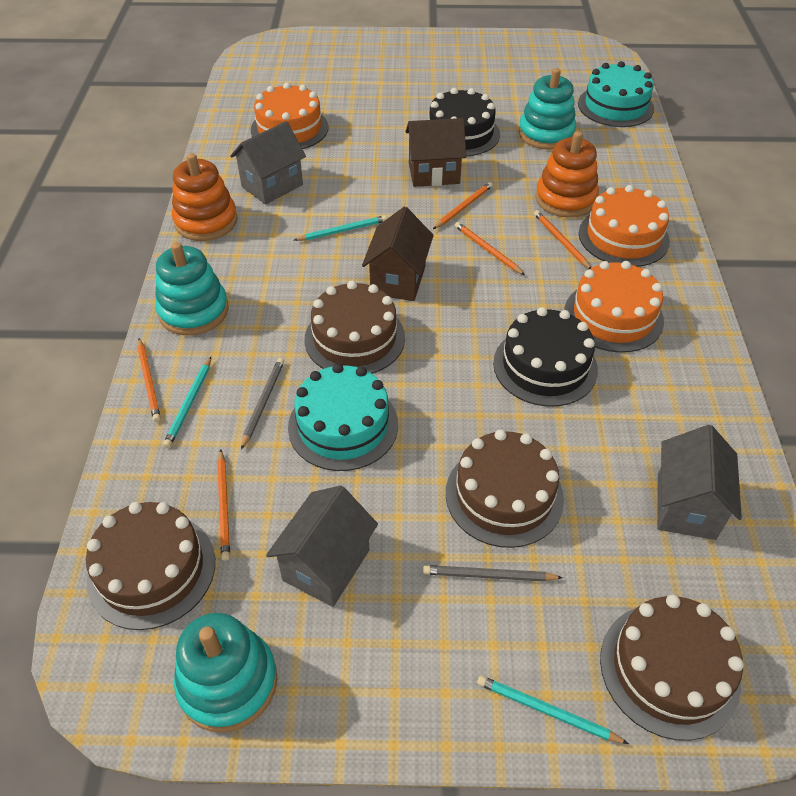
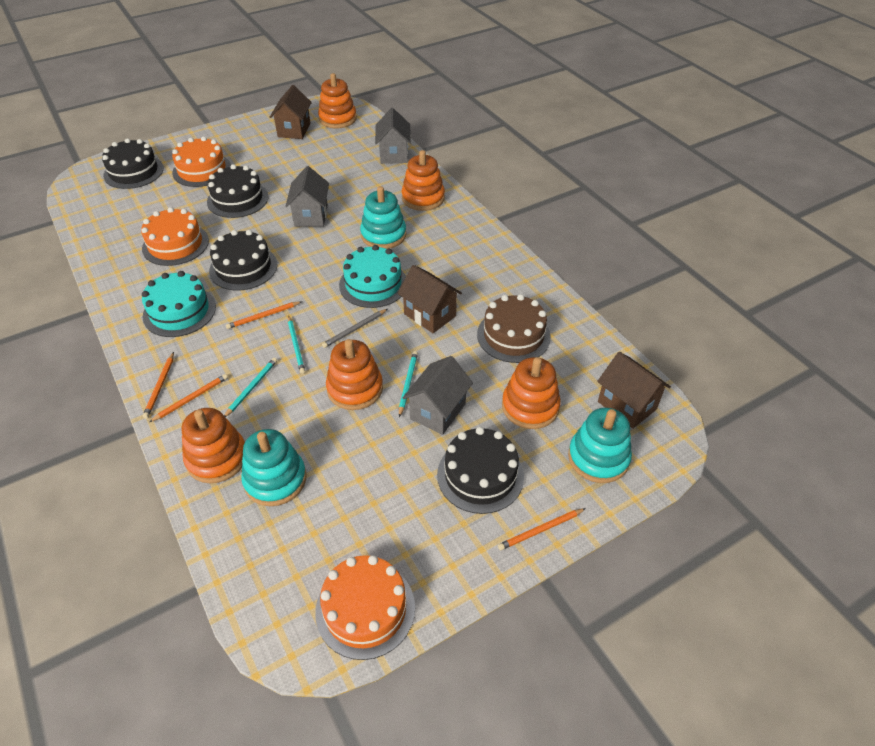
black cake: [429,88,500,156] [493,307,598,407] = 2 -> [102,138,164,189] [207,164,268,218] [209,230,277,290] [437,427,524,514] = 4
brown cake: [86,502,215,630] [305,281,405,374] [446,430,564,548] [600,595,744,741] = 4 -> [477,294,551,363] = 1
brown house: [362,207,434,301] [405,118,466,187] = 2 -> [270,85,312,139] [398,265,462,333] [597,352,671,429] = 3
grey pencil: [241,358,284,450] [423,565,563,582] = 2 -> [322,309,387,348] = 1
orange pencil: [137,338,161,422] [217,449,230,561] [433,182,493,229] [455,222,525,275] [534,210,591,269] = 5 -> [143,352,174,419] [149,374,228,422] [226,301,302,329] [498,508,586,550] = 4
orange stacking toy: [172,153,237,241] [535,131,599,218] = 2 -> [181,408,245,483] [318,73,357,128] [326,339,383,410] [402,150,445,211] [502,357,561,429] = 5

